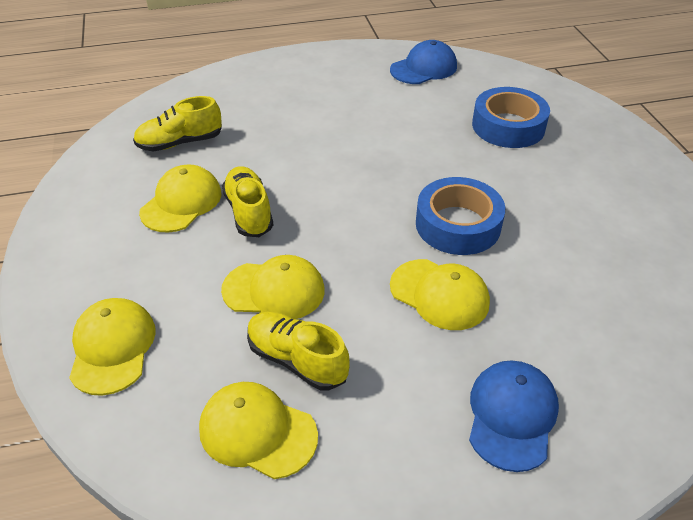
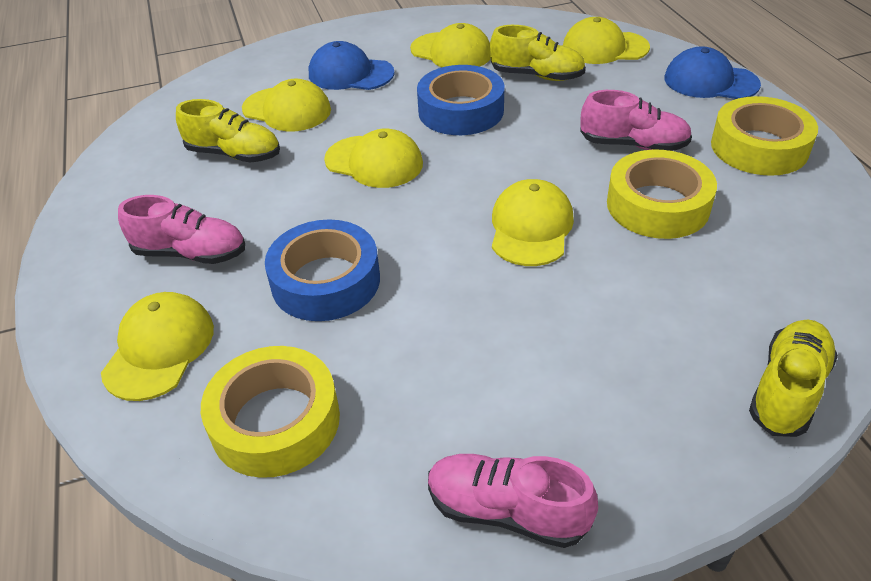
pink shoe: none = 0 -> [118,195,245,264] [428,454,598,548] [580,90,692,151] = 3
yellow cap: [69,298,155,396] [139,165,222,233] [199,382,318,479] [221,255,325,319] [390,259,490,330] = 5 -> [101,292,214,401] [242,79,331,131] [324,128,423,188] [410,23,491,67] [492,179,574,266] [563,17,650,64] = 6
yellow tape: none = 0 -> [201,346,340,478] [607,150,717,239] [711,96,818,176] = 3

